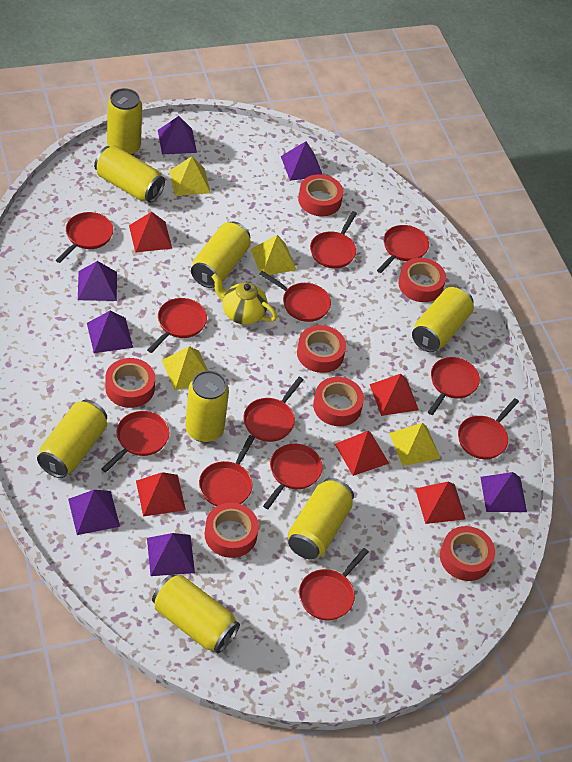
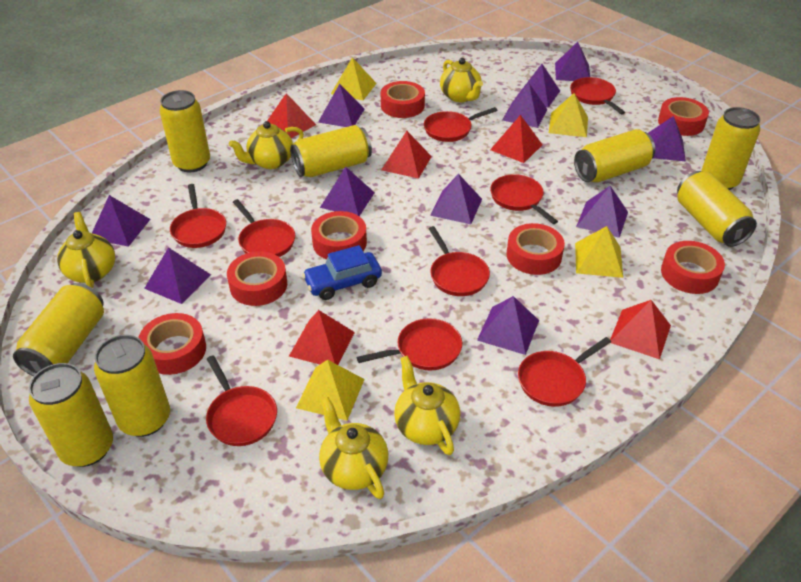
blue car: none = 0 -> [302,245,382,300] = 1
purple pyramid: [68,490,120,535] [78,261,117,301] [87,311,133,353] [147,533,195,576] [158,116,197,154] [281,141,323,181] [481,472,527,512] = 7 -> [92,195,150,247] [144,247,211,304] [318,84,364,127] [320,167,375,216] [430,174,482,224] [477,296,539,355] [502,83,547,128] [516,64,560,108] [555,42,590,81] [576,186,628,238] [648,116,686,162] = 11
red pan: [56,212,113,263] [101,411,169,472] [147,298,207,353] [199,435,255,507] [243,377,304,442] [259,271,331,322] [263,444,323,509] [299,548,369,621] [310,211,357,268] [377,225,429,273] [428,357,480,415] [458,398,519,459] = 12 -> [170,184,226,248] [206,356,277,446] [233,199,295,257] [357,318,462,370] [424,107,498,142] [429,226,490,296] [490,174,558,224] [518,337,611,407] [570,77,625,114] = 9
yellow teapot: [212,273,277,325] = 1 -> [57,212,115,288] [229,121,304,169] [319,397,388,499] [394,356,460,455] [440,58,483,102] = 5

